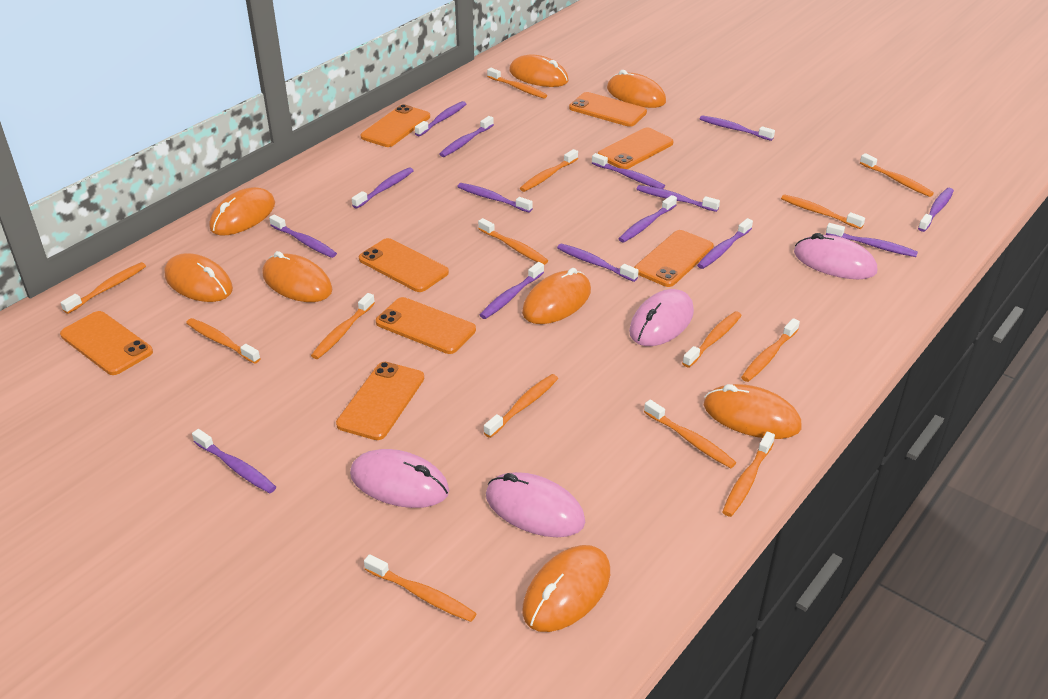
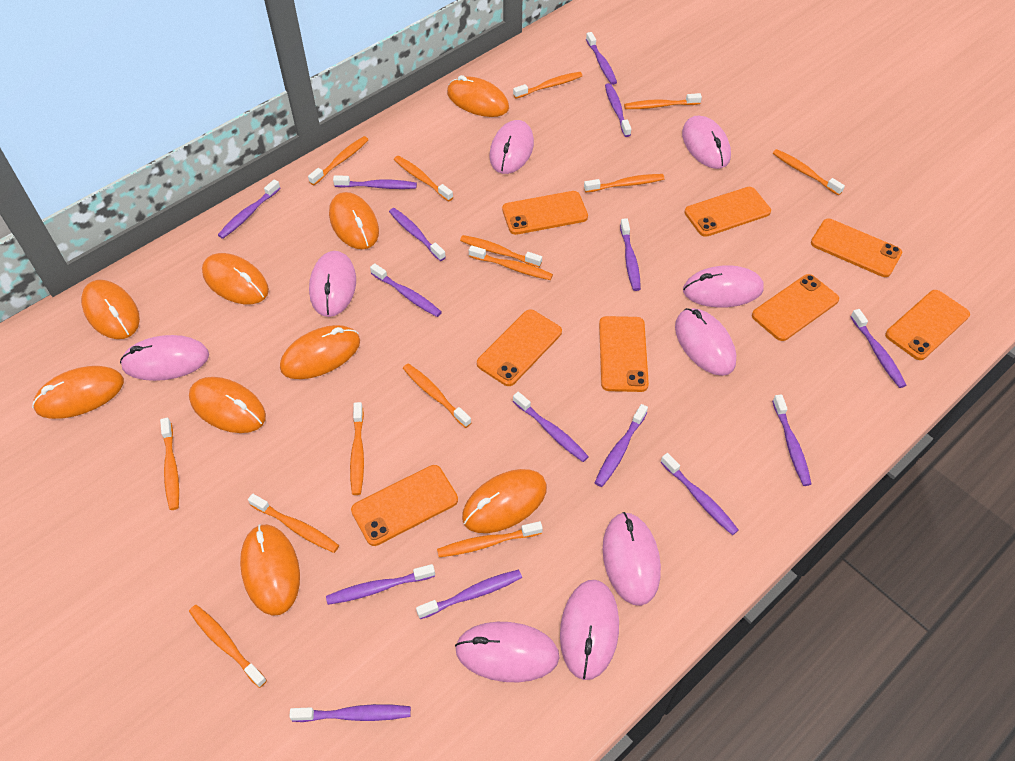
orange mouse: [165,253,233,302] [210,187,275,235] [262,251,333,302] [509,54,569,87] [522,268,591,324] [522,545,610,632] [607,70,666,108] [704,384,802,439] = 8 -> [32,366,124,419] [81,280,140,339] [189,377,266,433] [202,253,269,304] [240,524,300,616] [280,325,360,379] [329,192,379,249] [447,75,509,117] [462,469,547,533] = 9
pink mouse: [350,449,449,508] [486,472,585,537] [629,289,694,346] [794,233,877,279] = 4 -> [120,335,209,381] [309,251,356,317] [455,622,560,682] [489,120,534,174] [560,580,619,680] [603,512,661,606] [675,308,736,376] [682,116,731,169] [683,265,764,308] = 9

